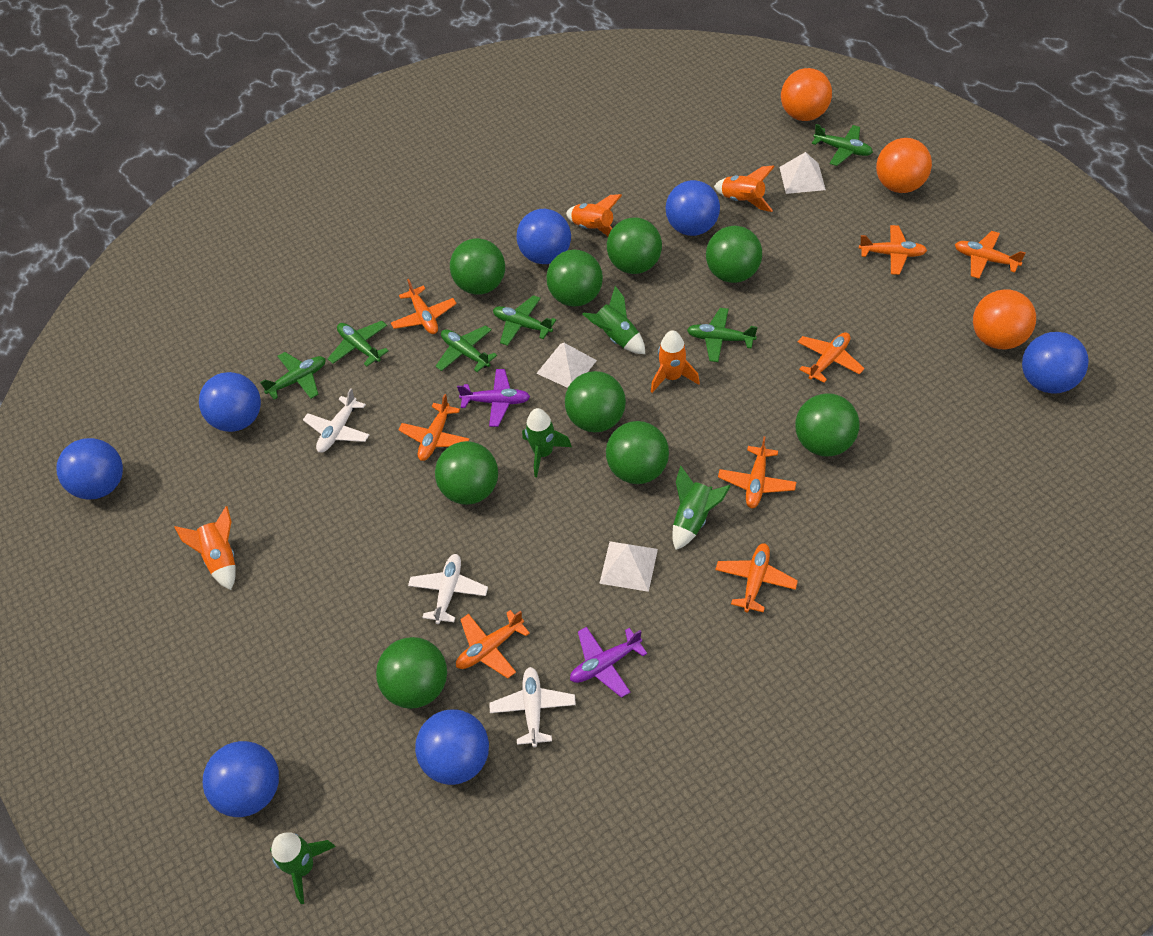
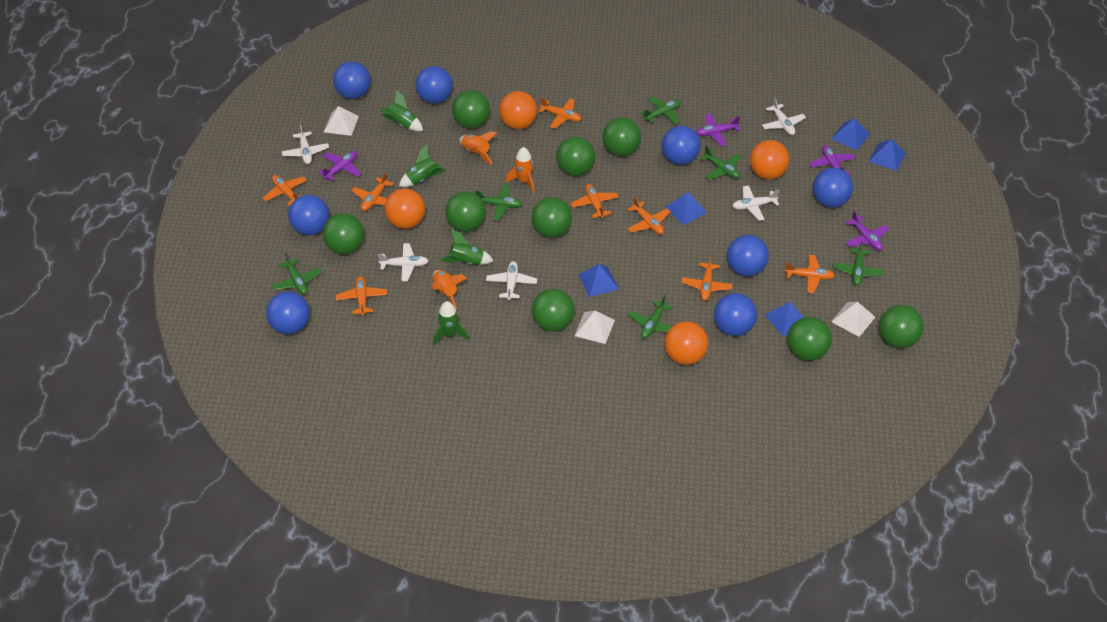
blue ball: [56,438,123,499] [199,372,261,432] [203,741,279,817] [415,709,489,785] [516,209,571,264] [665,180,720,236] [1022,332,1089,394] = 7 -> [266,291,310,334] [288,195,329,235] [333,61,371,99] [415,66,453,104] [661,126,700,165] [714,293,757,336] [727,235,769,276] [812,168,853,208] = 8
blue pyramid: none = 0 -> [579,264,619,297] [665,192,707,225] [764,302,804,336] [831,118,870,150] [869,139,906,171] = 5
orange ball: [781,68,832,121] [876,138,932,193] [973,289,1036,349] = 3 -> [385,188,425,229] [499,91,537,129] [664,321,708,365] [750,140,789,180] = 4
orange rocket: [174,506,236,590] [566,194,622,236] [651,330,700,393] [714,165,775,212] = 4 -> [431,270,467,309] [460,132,497,165] [506,147,535,193] = 3
purple plane: [457,369,530,427] [570,627,647,698] = 2 -> [318,151,361,181] [696,114,741,146] [809,145,855,175] [846,211,890,251] = 4
white plane: [303,388,369,452] [408,554,488,624] [489,667,576,747] = 3 -> [282,125,329,164] [378,243,428,281] [486,261,537,300] [732,185,779,221] [762,98,806,135] = 5

